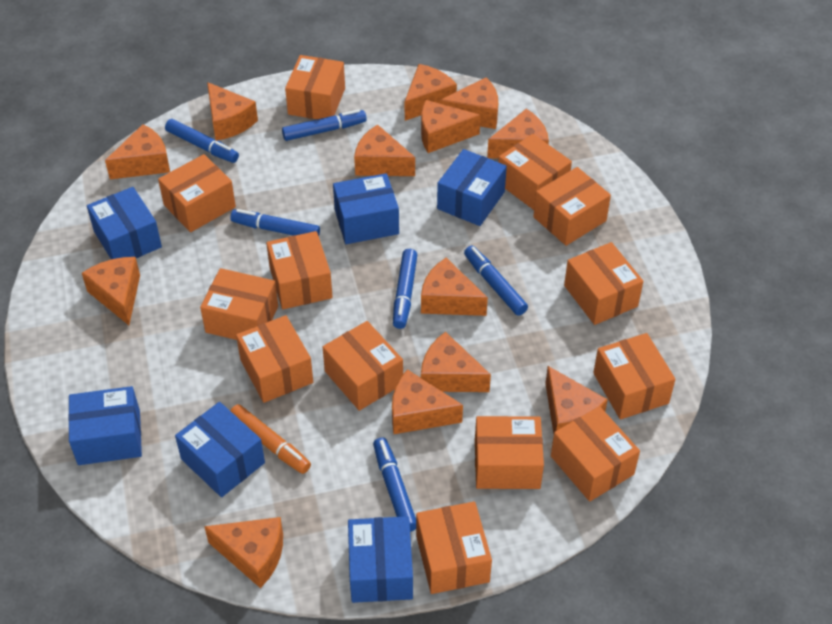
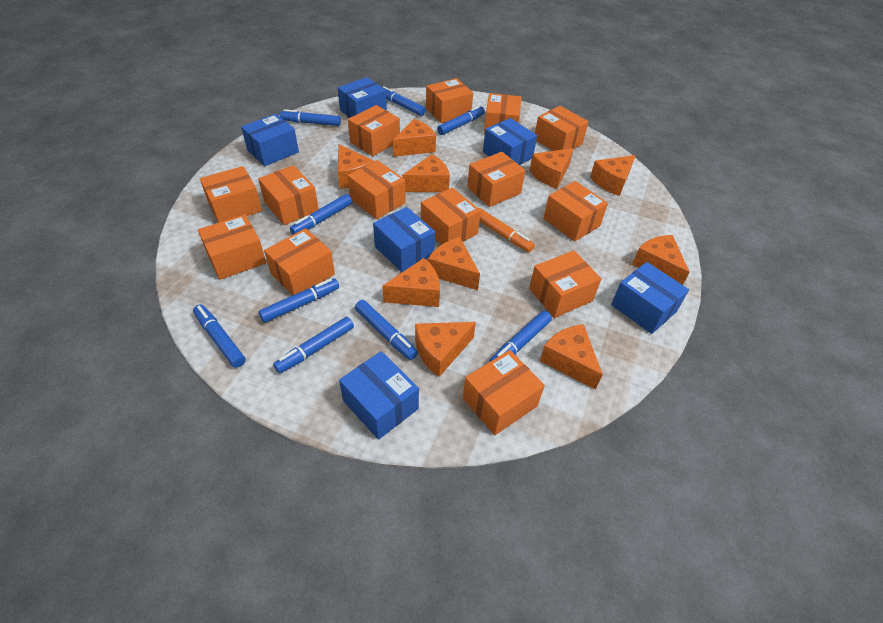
blue marker: [165,119,239,163] [230,209,320,236] [282,109,367,141] [373,437,416,532] [393,249,417,329] [464,246,528,316] = 6 -> [193,304,246,368] [258,278,339,323] [273,317,354,374] [280,109,341,126] [290,194,352,235] [355,300,418,360] [382,86,426,116] [437,105,485,135] [489,311,552,362] = 9
orange box: [158,154,236,232] [200,268,278,340] [236,315,313,403] [266,231,333,309] [285,55,345,119] [323,321,403,411] [416,501,492,594] [475,416,544,489] [498,134,572,210] [533,167,611,246] [551,406,640,501] [564,242,643,325] [593,333,676,419] = 13 -> [198,214,266,280] [200,166,262,223] [258,165,319,225] [264,228,335,296] [347,160,406,219] [348,105,400,156] [421,188,481,245] [426,78,473,124] [463,350,545,435] [467,152,525,207] [484,93,522,135] [529,250,602,318] [535,106,589,151] [543,181,608,242] = 14
orange cheese: [82,257,140,325] [105,124,170,179] [204,517,283,588] [207,82,258,140] [354,125,415,176] [392,369,463,434] [405,64,457,121] [421,100,481,153] [421,258,488,316] [421,332,491,392] [440,78,498,129] [487,109,549,159] [545,366,608,434] = 13 -> [338,144,374,189] [382,258,440,307] [393,119,436,157] [402,154,450,192] [415,322,476,377] [428,237,480,290] [529,148,574,189] [540,324,603,390] [590,155,636,196] [632,235,690,285] = 10

